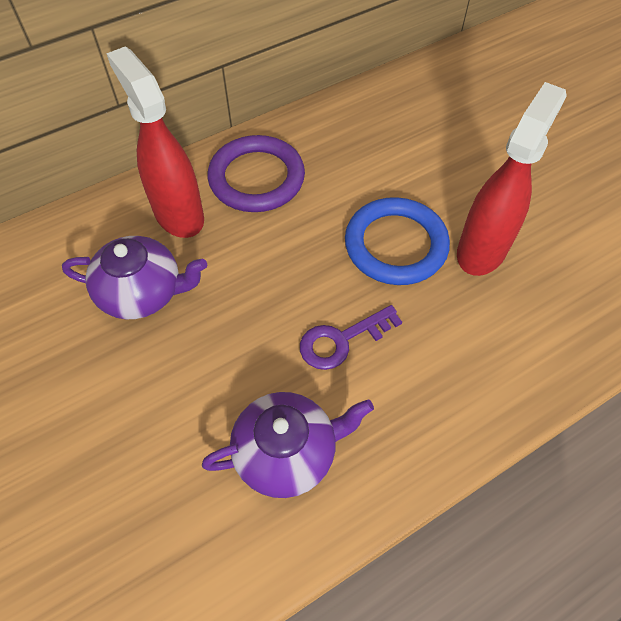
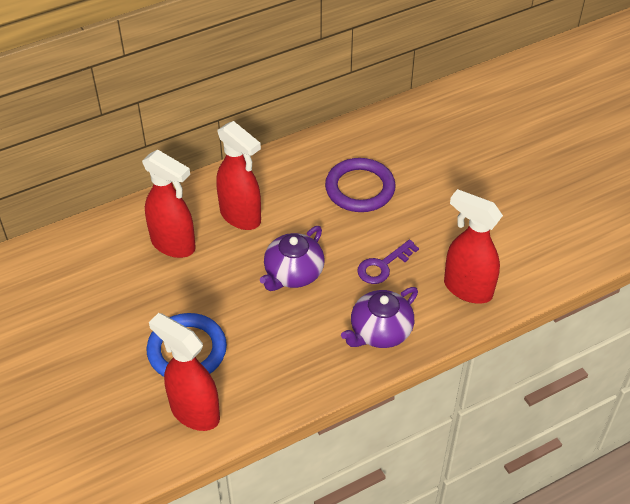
red spray bottle: [106,46,204,238] [457,82,567,276] = 2 -> [142,150,196,258] [149,313,220,431] [216,121,261,230] [444,189,503,304] = 4

